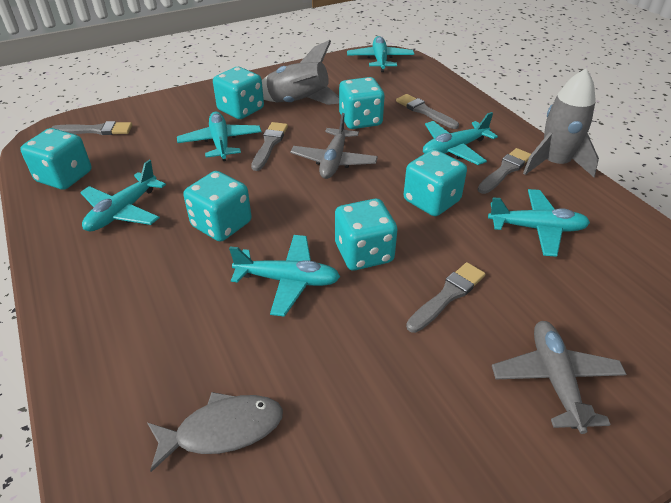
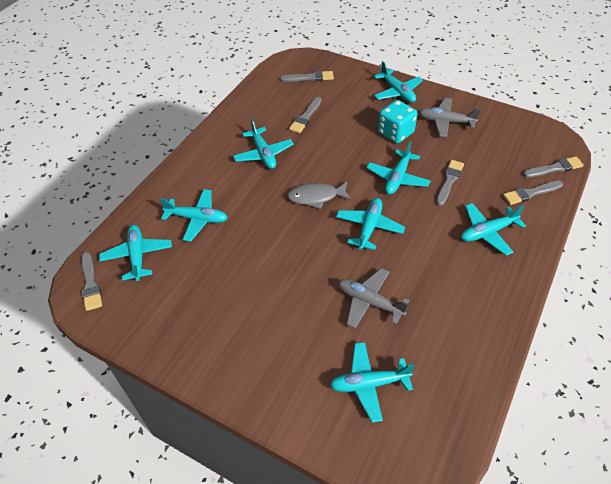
grey brush: [51,121,132,135] [251,122,288,171] [396,94,459,129] [406,262,485,333] [478,148,531,194] = 5 -> [81,252,102,311] [280,71,334,82] [289,97,322,133] [436,160,464,206] [503,181,563,205] [523,156,584,178] = 6
grey rocket: [262,40,339,105] [523,69,599,177] = 2 -> none = 0
turquoise dice: [20,128,91,190] [183,171,251,242] [213,67,264,119] [335,199,397,270] [339,77,385,129] [404,149,467,216] = 6 -> [378,100,417,143] = 1
turquoise plane: [80,160,166,232] [177,112,261,161] [229,235,340,317] [347,36,414,72] [423,112,498,165] [488,189,590,257] = 6 -> [99,225,172,281] [160,189,227,242] [233,119,294,169] [330,342,414,422] [336,198,405,250] [366,141,430,194] [374,61,423,102] [461,203,526,256] = 8

